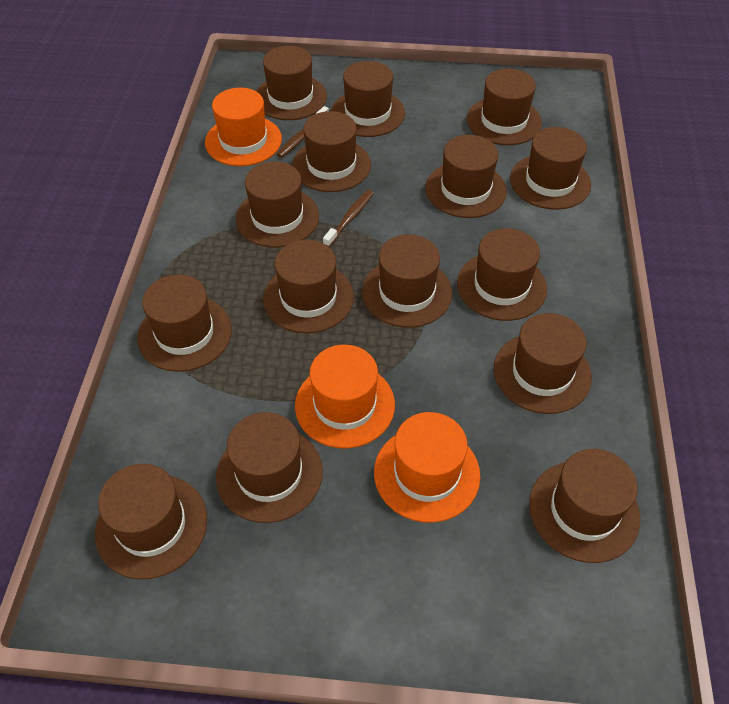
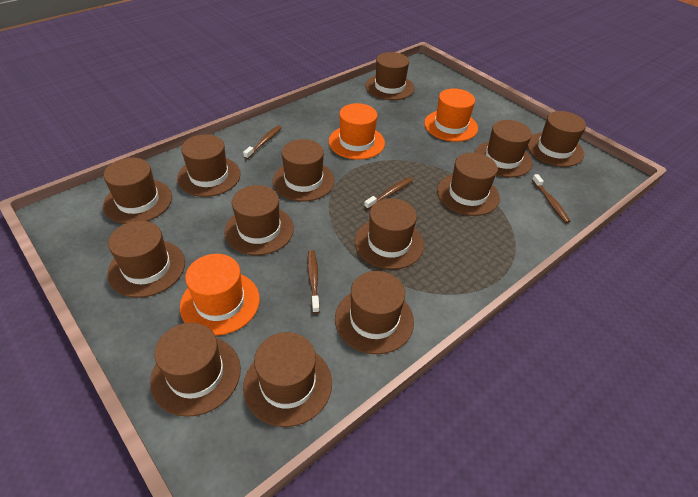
brown hat: [95,464,207,579] [137,275,232,372] [216,412,323,523] [235,162,319,248] [256,46,327,120] [263,240,354,333] [292,111,371,192] [331,61,405,137] [362,234,452,328] [425,135,507,218] [457,228,547,321] [466,68,542,145] [493,313,592,414] [510,127,591,210] [529,449,640,563] = 15 -> [103,158,172,224] [107,221,185,298] [150,323,241,417] [177,134,241,197] [224,185,294,255] [243,332,332,427] [273,139,335,202] [335,271,414,354] [355,198,424,270] [365,52,414,100] [437,153,500,216] [474,120,532,178] [527,111,586,167] = 13
brown toothbrush: [277,106,329,158] [323,190,374,247] = 2 -> [243,125,282,159] [307,250,320,313] [364,177,413,209] [532,174,571,223] = 4

